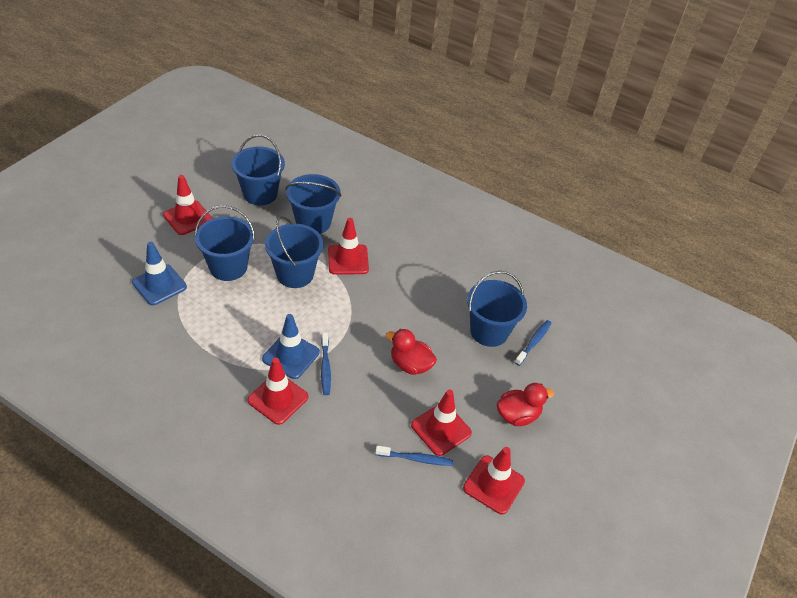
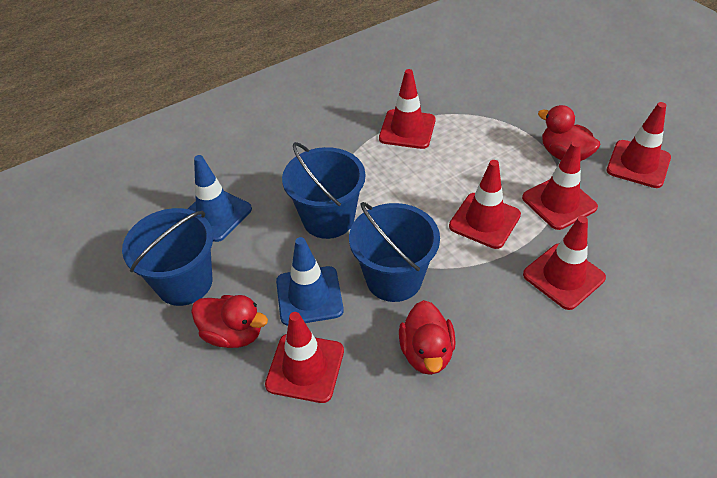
blue bucket: [195,205,255,281] [231,135,285,205] [265,216,323,288] [285,174,341,234] [467,271,527,347] = 5 -> [122,208,213,306] [282,142,365,239] [349,202,440,302] = 3
blue toothbrush: [321,332,331,395] [375,446,453,466] [515,320,551,366] = 3 -> none = 0
red duck: [386,329,437,375] [497,383,554,426] = 2 -> [191,295,268,348] [399,300,456,375] [538,105,600,161] = 3
red traffic cone: [163,175,213,235] [247,358,308,425] [328,218,369,275] [411,390,472,456] [463,447,525,514] = 5 -> [265,312,344,403] [379,69,436,149] [449,160,521,249] [522,141,598,230] [523,216,606,310] [607,102,671,188] = 6

